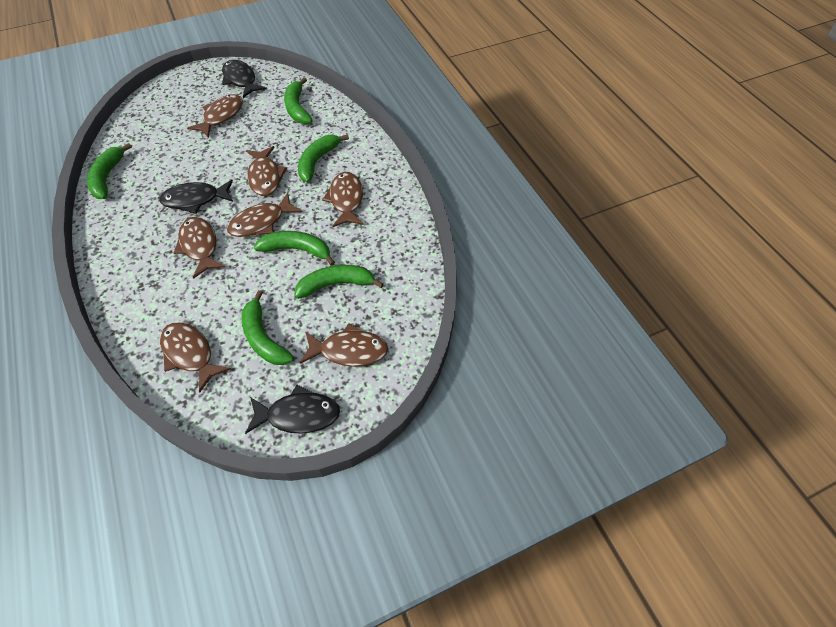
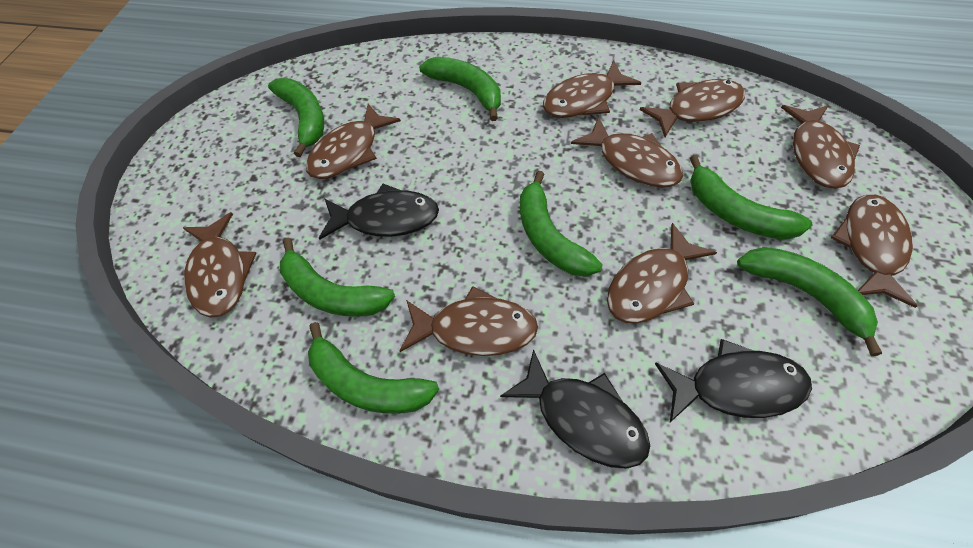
brown fish: [160,322,231,393] [174,217,225,279] [187,94,243,138] [227,193,302,237] [246,146,287,196] [300,323,388,367] [322,172,363,227] = 7 -> [183,212,256,318] [306,104,401,179] [399,286,538,356] [543,61,641,118] [571,117,683,188] [607,223,717,323] [640,79,745,137] [781,105,860,189] [831,195,917,308] = 9
green banana: [87,143,132,199] [242,290,294,365] [254,231,335,266] [284,77,313,124] [294,265,384,299] [298,134,349,183] = 6 -> [268,78,324,157] [280,238,395,317] [308,322,439,414] [419,57,501,121] [520,171,603,276] [690,155,812,240] [737,247,882,356] = 7

